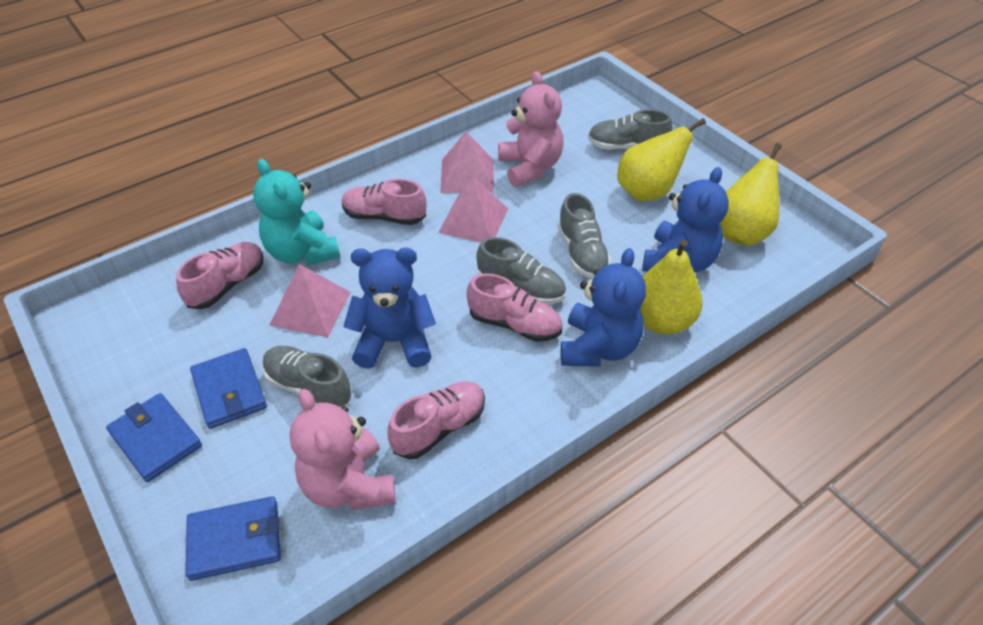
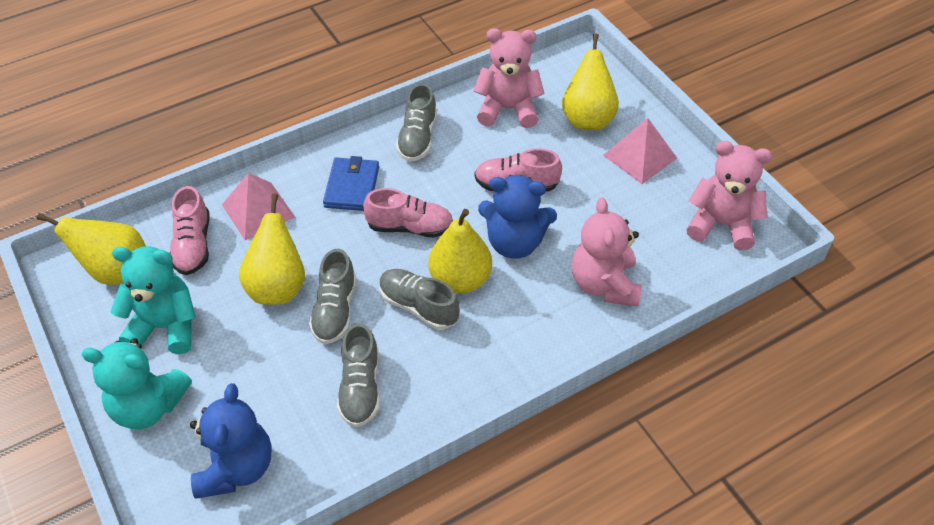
blue teddy bear: [343,248,436,369] [561,248,646,367] [642,167,729,273] = 3 -> [190,383,272,499] [478,175,557,258] = 2
blue wallet: [106,393,202,482] [186,496,281,581] [190,348,267,429] = 3 -> [323,156,379,211] = 1
pink pyramid: [269,264,351,337] [438,176,508,242] [440,131,494,193] = 3 -> [222,173,295,240] [603,118,677,184] = 2
pink shoe: [176,242,264,309] [342,179,426,225] [388,381,485,459] [467,274,562,342] = 4 -> [170,186,209,275] [363,188,453,237] [474,148,562,192] = 3
pink teddy bear: [290,389,396,511] [498,71,564,187] = 2 -> [473,28,545,128] [572,197,642,307] [686,141,772,250] = 3
turquoise teddy bear: [253,159,340,265] = 1 -> [81,338,192,429] [110,246,196,354] = 2
yellow pear: [617,118,706,201] [640,240,702,334] [720,143,782,246] = 3 -> [37,213,146,285] [239,193,305,304] [428,209,492,293] [562,34,619,130] = 4

